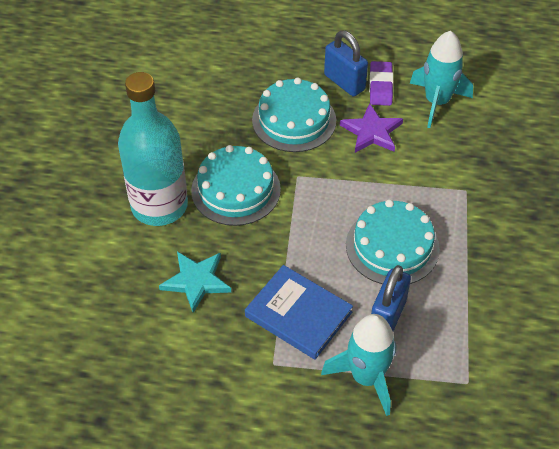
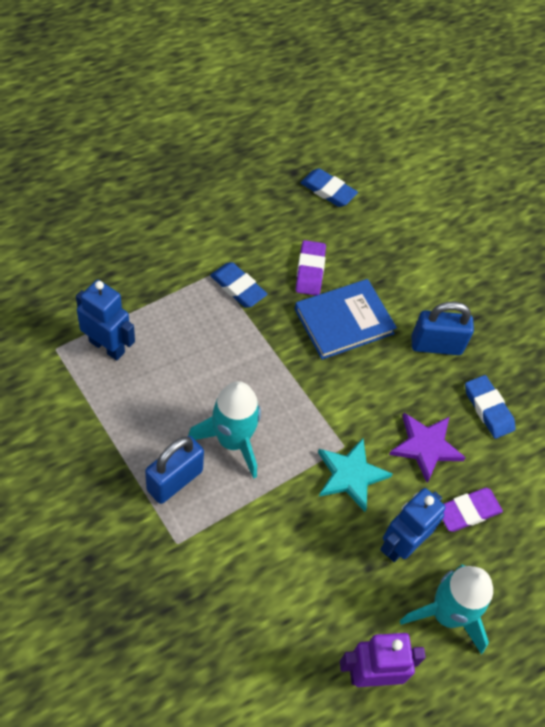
blue eraser: none = 0 -> [210,262,267,308] [300,168,358,207] [465,375,516,439] = 3
blue robot: none = 0 -> [76,280,135,360] [380,488,446,562] = 2
purple eraser: [369,61,393,106] = 1 -> [296,240,326,295] [442,488,503,532] = 2
purple robot: none = 0 -> [340,633,426,687] = 1
turquoise bottle: [118,72,188,226] = 1 -> none = 0
turquoise cake: [191,145,281,226] [252,78,336,152] [346,199,440,284] = 3 -> none = 0

